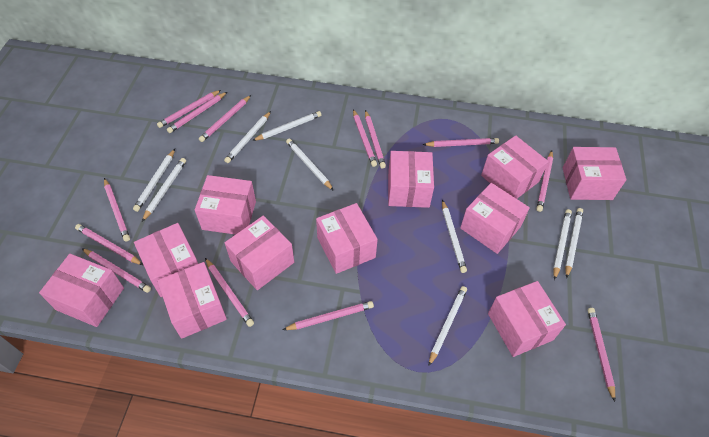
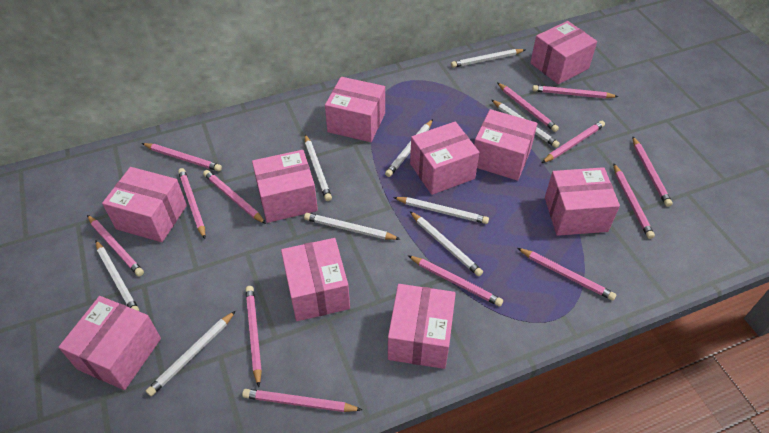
pink box: [39,254,124,327] [134,223,198,297] [157,262,227,339] [195,175,256,235] [225,215,294,290] [316,203,378,274] [388,151,434,208] [460,183,530,254] [481,135,549,199] [488,281,566,357] [563,147,626,200] = 11 -> [59,296,161,390] [102,167,187,242] [252,150,318,223] [281,238,350,321] [325,77,385,142] [388,284,456,369] [410,122,479,195] [474,109,538,181] [530,21,597,84] [545,167,620,236] = 10

